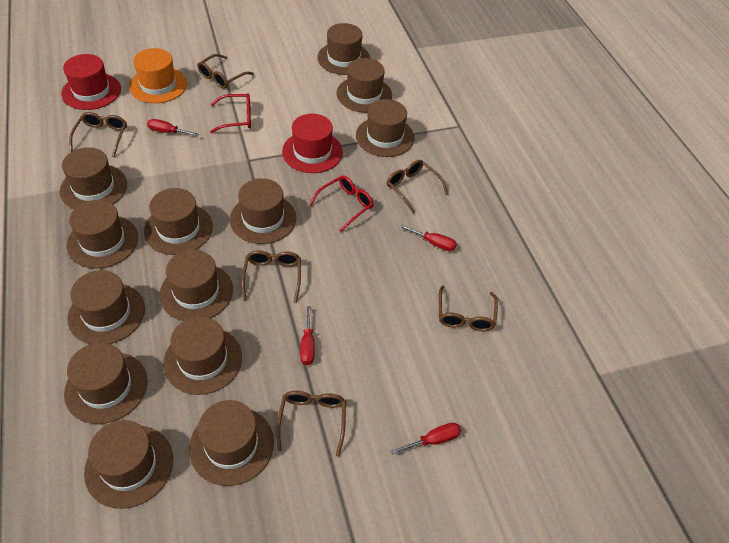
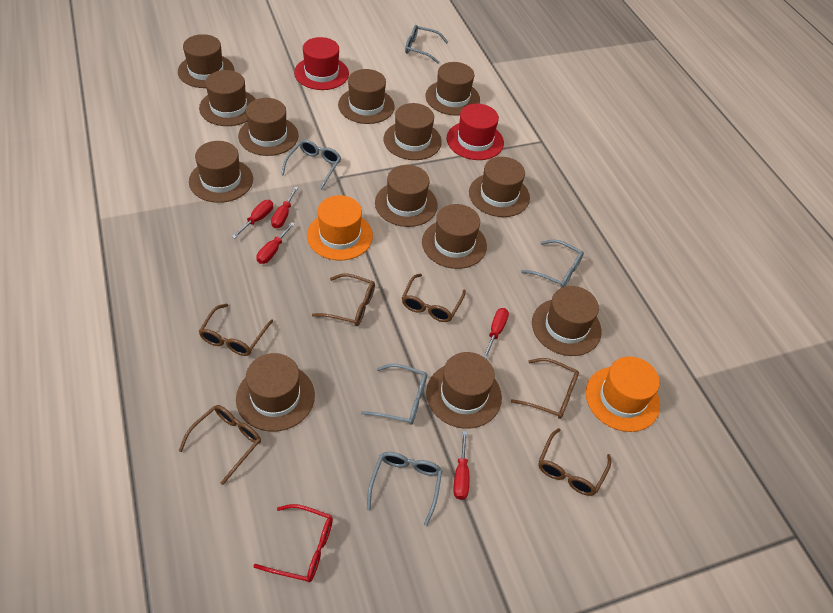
grey glasses: none = 0 -> [281,140,341,190] [361,364,427,425] [367,452,443,526] [405,25,448,64] [521,240,584,288] = 5
orange hat: [129,48,187,103] = 1 -> [307,195,373,260] [586,356,660,432] = 2
red glasses: [210,93,251,133] [309,175,374,232] = 2 -> [254,504,333,582] = 1
red screwdriver: [147,119,199,136] [300,306,315,365] [391,422,461,454] [400,224,457,251] = 4 -> [232,200,273,238] [257,222,295,264] [271,187,298,229] [454,431,469,500] [483,308,509,359] = 5

